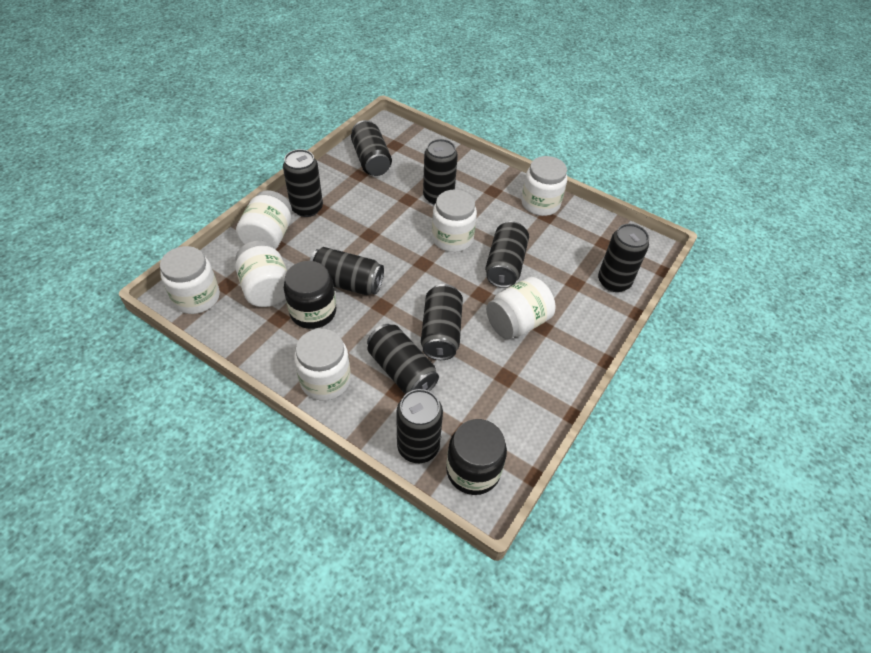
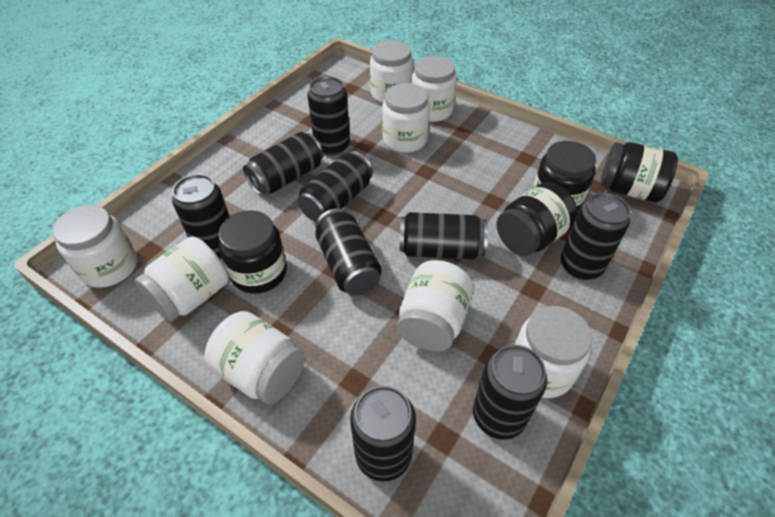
black jar: [284,261,336,329] [446,419,507,495] = 2 -> [218,210,287,294] [497,182,578,256] [533,141,596,211] [600,142,678,202] = 4
white jar: [160,246,220,314] [235,241,287,307] [236,190,292,249] [294,329,351,401] [432,190,477,252] [486,277,556,339] [521,156,567,216] = 7 -> [52,205,137,288] [135,237,229,322] [204,311,305,404] [370,40,413,103] [382,83,430,153] [397,260,473,351] [411,56,457,122] [515,306,592,398] = 8

